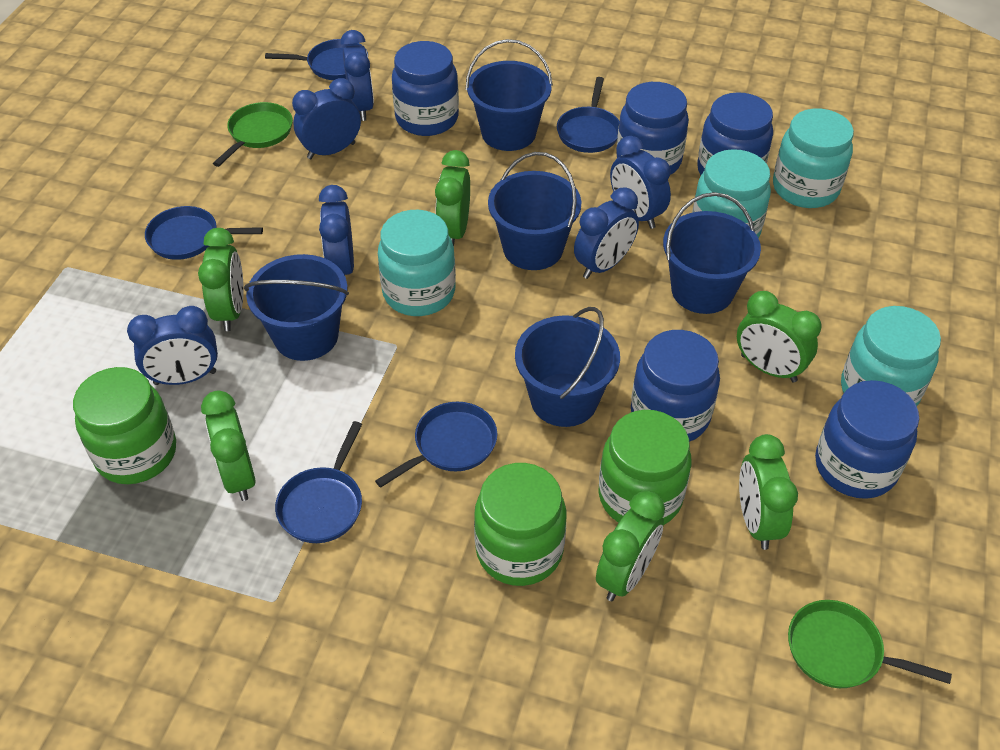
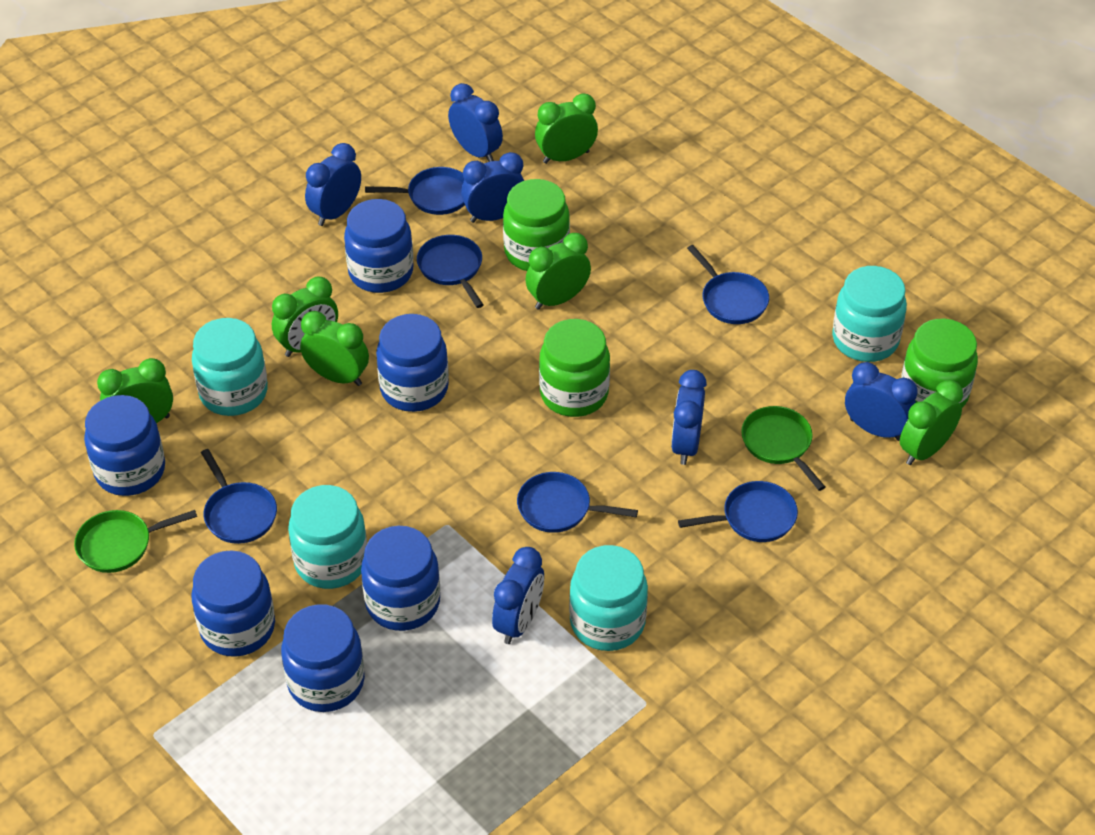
blue bucket: [244,254,349,361] [466,39,553,151] [488,152,581,270] [515,307,620,427] [663,192,761,314] = 5 -> none = 0
blue jar: [392,41,459,136] [616,82,689,175] [631,330,720,442] [697,92,773,175] [815,380,919,499] = 5 -> [84,395,165,496] [191,550,275,657] [281,604,365,712] [344,199,414,293] [361,526,440,631] [376,314,449,412] = 6
blue pan: [145,206,263,260] [265,39,368,80] [275,421,362,543] [375,402,497,488] [557,77,620,153] = 5 -> [201,449,277,544] [365,167,465,215] [417,235,484,308] [517,472,638,533] [678,481,798,542] [687,245,769,324] = 6

